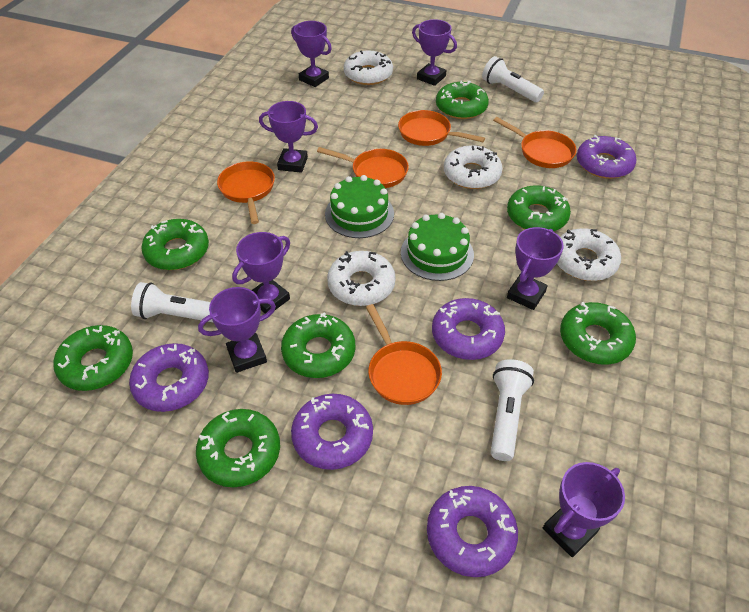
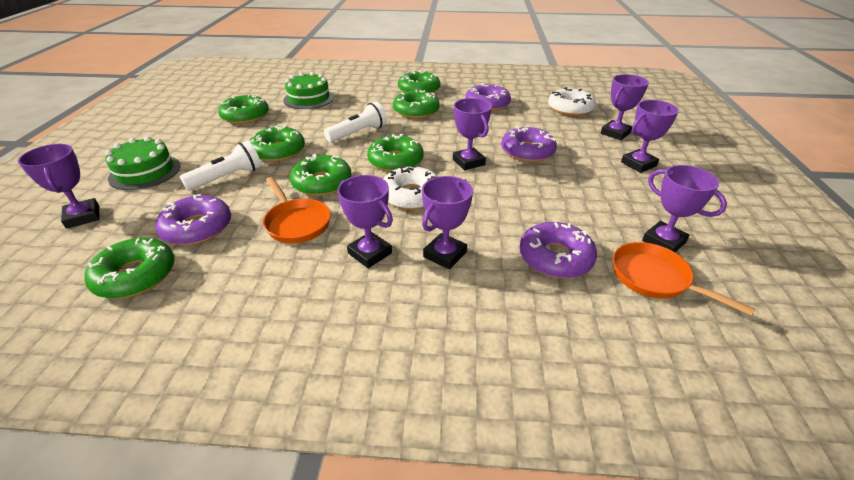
orange pan: [217,161,275,224] [317,147,409,188] [366,304,442,405] [398,110,485,146] [493,117,576,168] = 5 -> [263,177,331,243] [613,242,755,316] = 2
purple donut: [129,343,209,412] [291,394,373,470] [427,486,518,577] [432,298,505,360] [577,135,636,179] = 5 -> [155,194,231,245] [465,83,511,111] [501,126,557,162] [519,222,597,278] = 4
white donut: [327,251,396,306] [344,50,393,85] [444,145,503,189] [557,228,621,281] = 4 -> [383,165,439,210] [548,87,596,116] = 2
white flashlight: [131,282,214,323] [482,56,544,102] [491,359,534,461] = 3 -> [180,141,261,190] [324,102,387,142] = 2

